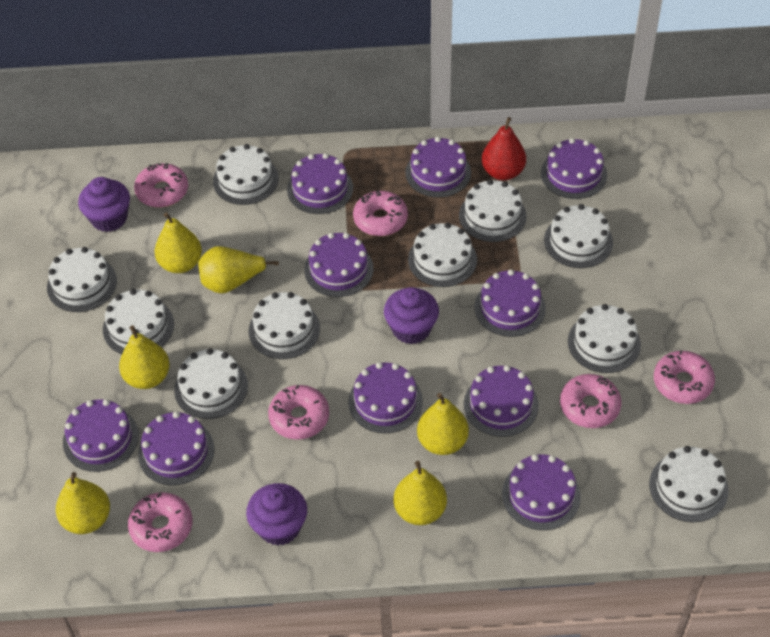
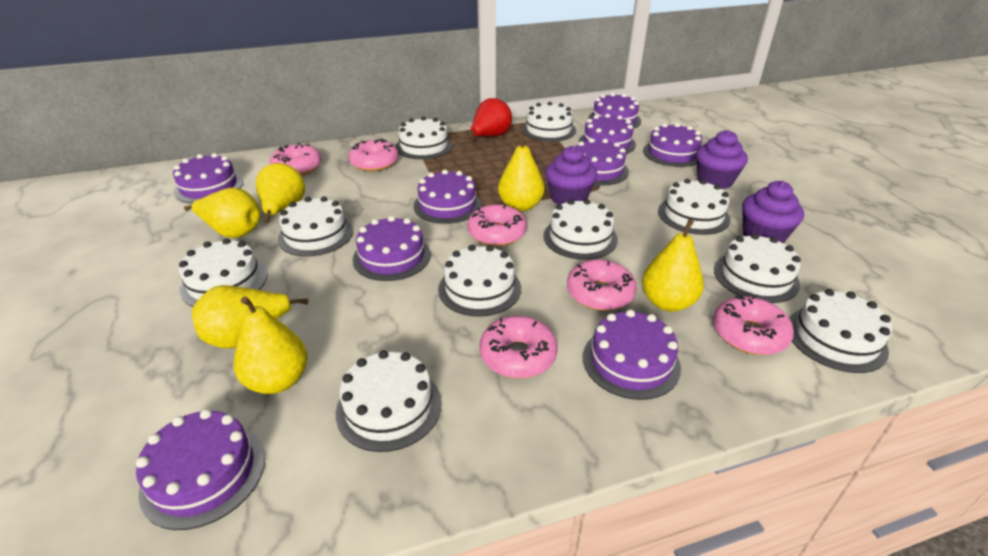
purple cake: [63,399,139,472] [138,411,215,485] [287,153,353,214] [304,233,374,297] [348,362,423,433] [405,137,471,197] [464,365,539,437] [474,269,546,337] [502,454,581,530] [541,138,607,199] = 10 -> [136,409,265,530] [173,153,243,204] [353,216,431,281] [413,170,481,224] [576,138,629,186] [579,114,636,154] [583,310,681,400] [588,93,641,128] [643,123,702,167] = 9

